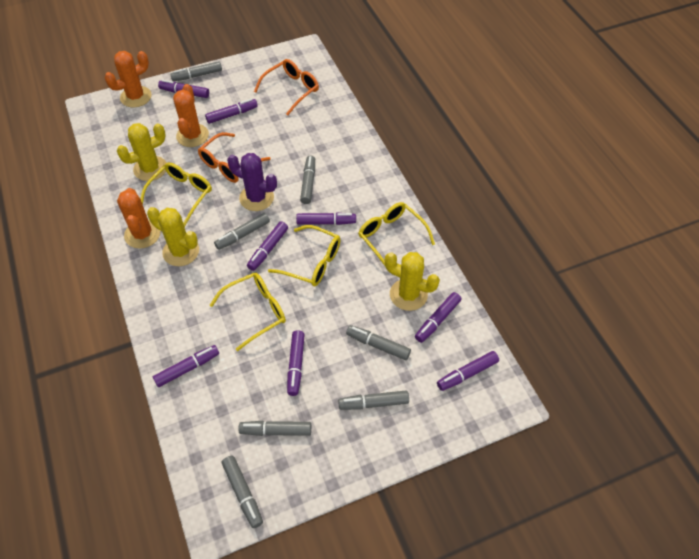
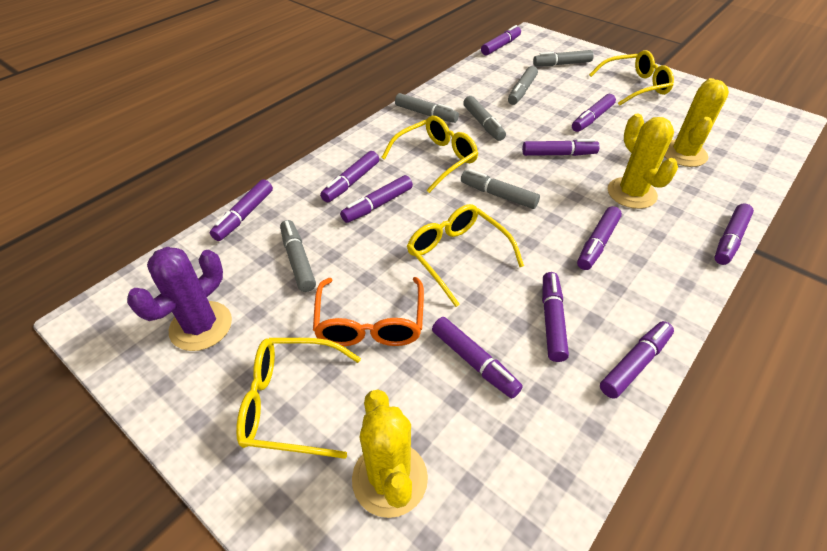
grey marker: [170,61,222,81] [214,213,270,250] [222,456,263,528] [238,421,311,436] [300,155,315,204] [338,390,409,410] [346,325,411,360] = 7 -> [280,220,316,292] [395,93,459,123] [461,169,540,209] [463,96,506,141] [508,66,538,105] [533,50,594,66] = 6
orange cactus: [105,51,151,108] [117,188,160,249] [173,84,209,147] = 3 -> none = 0
orange glasses: [198,132,271,183] [254,59,319,116] = 2 -> [313,277,424,346] = 1
purple marker: [153,345,219,387] [158,80,209,98] [205,99,258,124] [247,221,288,271] [287,330,305,396] [296,213,356,225] [415,292,461,343] [437,351,499,391] = 8 -> [210,179,273,241] [320,151,379,203] [340,175,413,223] [432,317,523,399] [481,25,521,56] [522,139,600,156] [542,272,569,362] [572,94,616,132] [577,206,622,270] [600,321,674,399] [714,203,754,265] = 11

